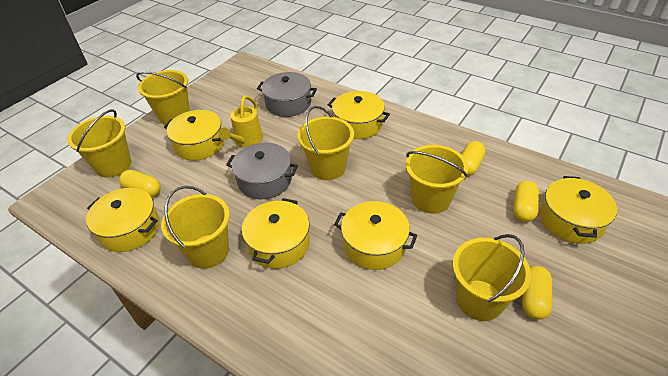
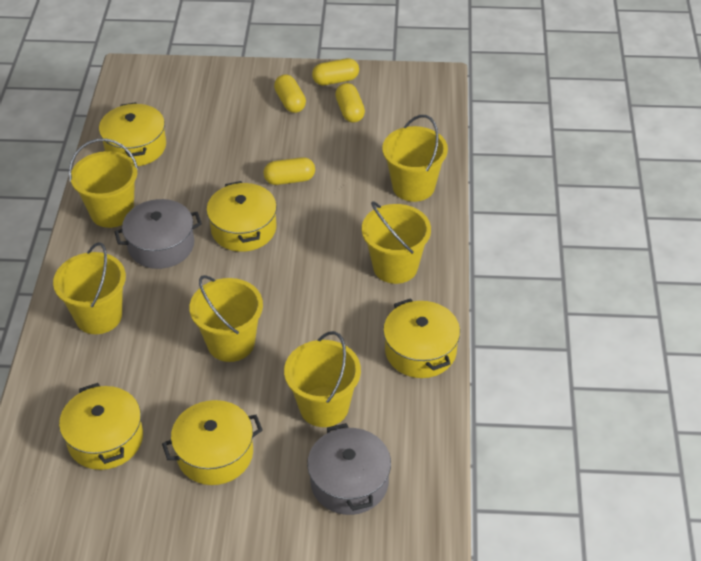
yellow pot: [86,188,159,252] [164,110,224,160] [242,198,310,269] [328,91,390,139] [334,201,417,270] [540,176,617,244] = 6 -> [59,383,143,470] [99,102,166,166] [162,400,263,485] [206,181,277,252] [383,298,460,378] = 5
yellow watering can: [219,96,263,148] = 1 -> none = 0

